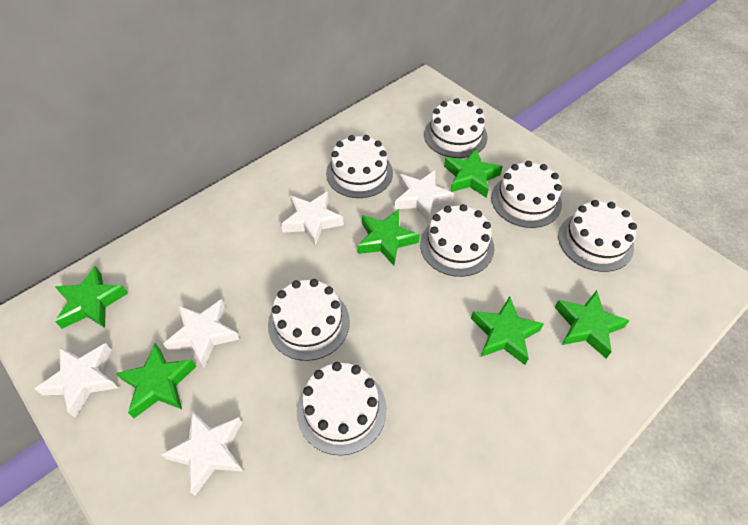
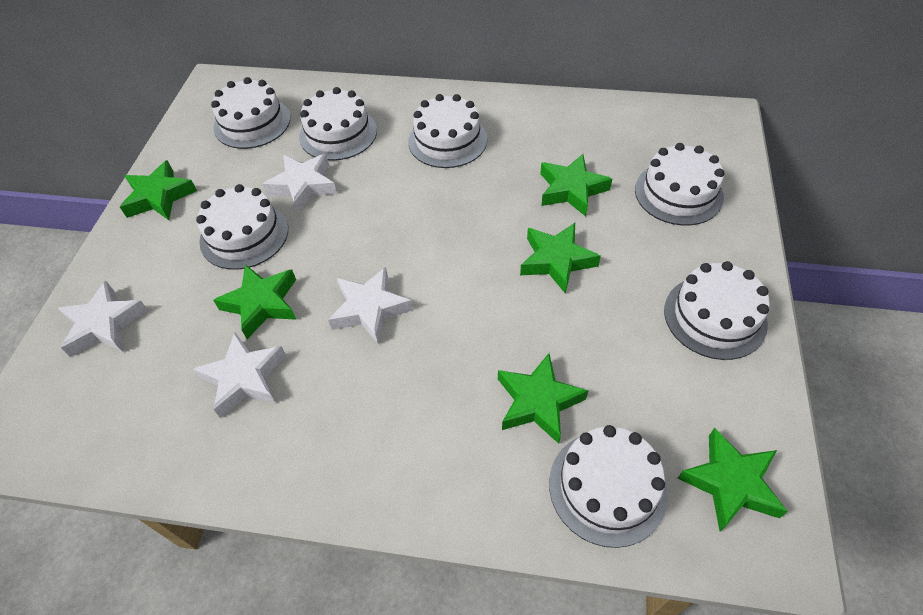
white star: [35,343,118,418] [161,411,244,496] [163,299,240,368] [281,192,344,246] [395,170,454,222] = 5 -> [58,281,148,357] [193,332,286,418] [263,154,337,213] [328,267,413,344] = 4

